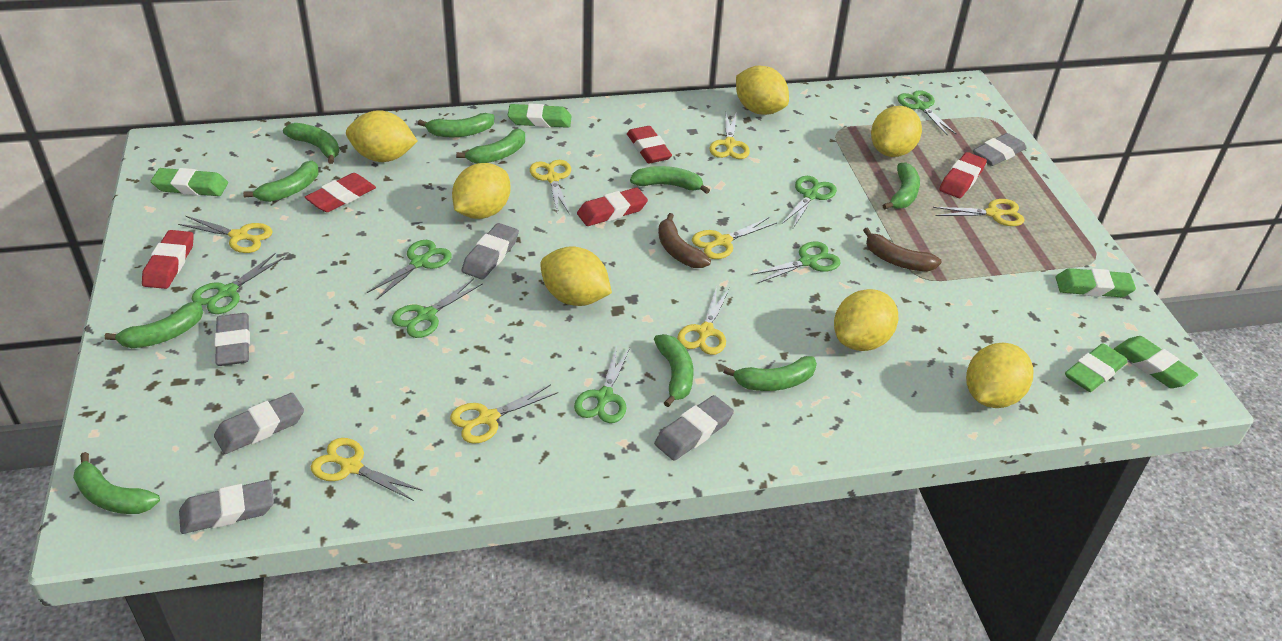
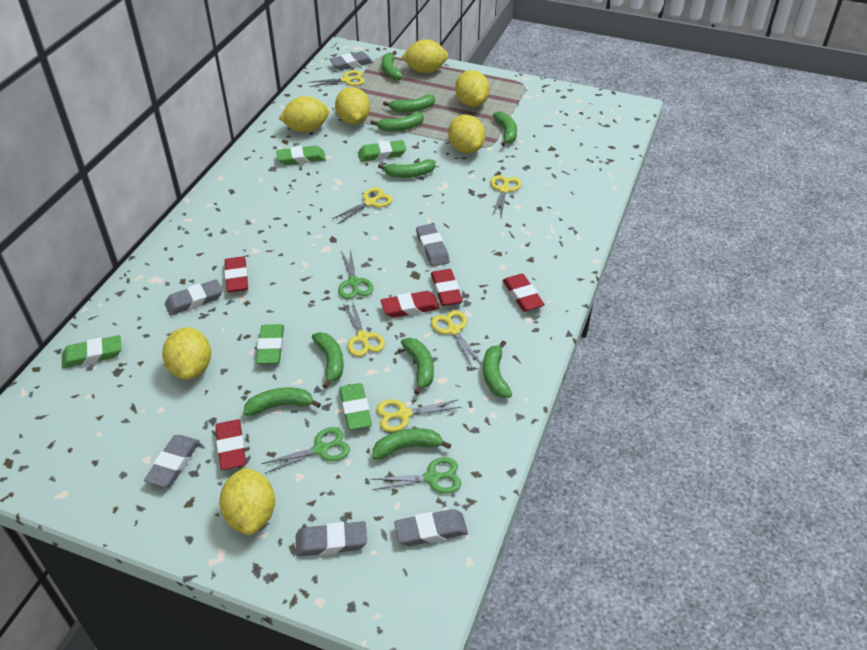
brown banana: [658,213,711,268] [863,228,942,271] = 2 -> none = 0
green scissors: [192,254,284,314] [367,240,452,299] [392,278,483,338] [574,346,630,423] [751,242,841,284] [782,176,837,228] [897,90,957,136] = 7 -> [261,427,350,474] [338,249,374,299] [370,457,461,494] = 3
yellow scissors: [178,216,273,253] [311,438,423,501] [450,384,558,444] [530,160,571,213] [677,287,730,355] [692,217,777,259] [709,111,750,159] [933,199,1024,226] = 8 -> [307,70,365,87] [332,188,393,224] [343,303,385,357] [376,399,461,432] [431,310,482,366] [490,175,521,216] = 6

